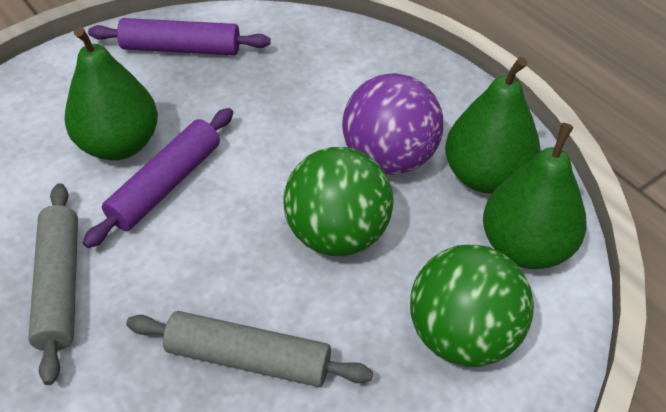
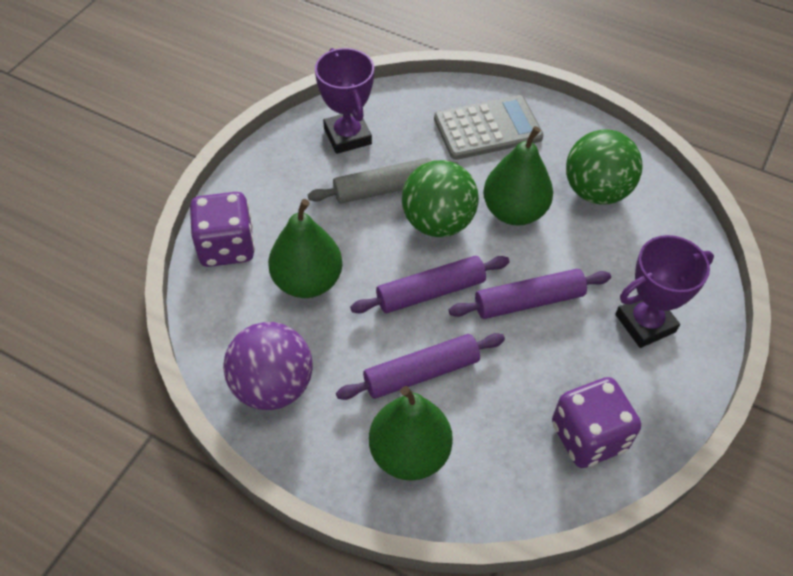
grey calculator: none = 0 -> [434,95,544,160] = 1
grey rolling pin: [28,183,78,385] [126,311,373,387] = 2 -> [308,158,459,204] = 1
purple dice: none = 0 -> [190,192,255,267] [552,377,641,468] = 2
purple rolling pin: [83,108,233,248] [88,18,271,55] = 2 -> [336,333,505,400] [350,256,509,314] [449,269,611,319] = 3
purple trophy: none = 0 -> [315,48,374,154] [615,235,714,348] = 2

